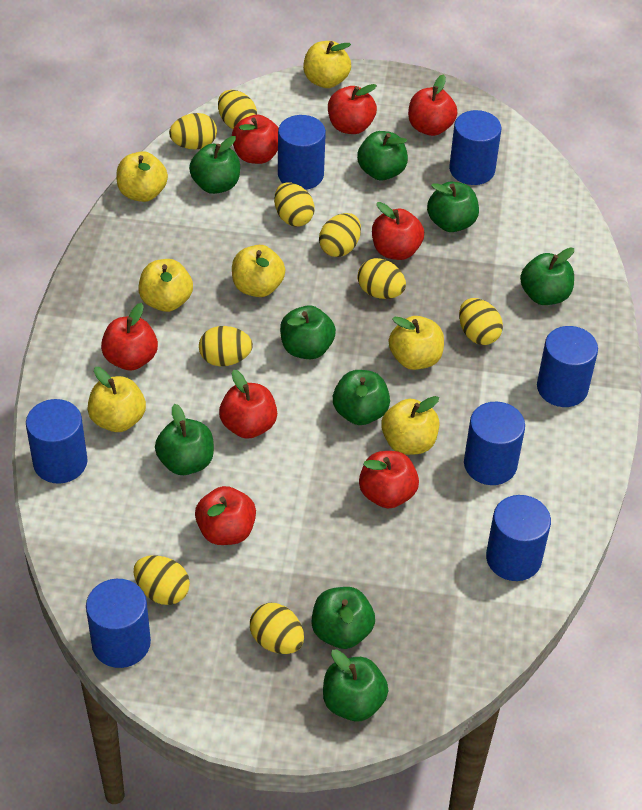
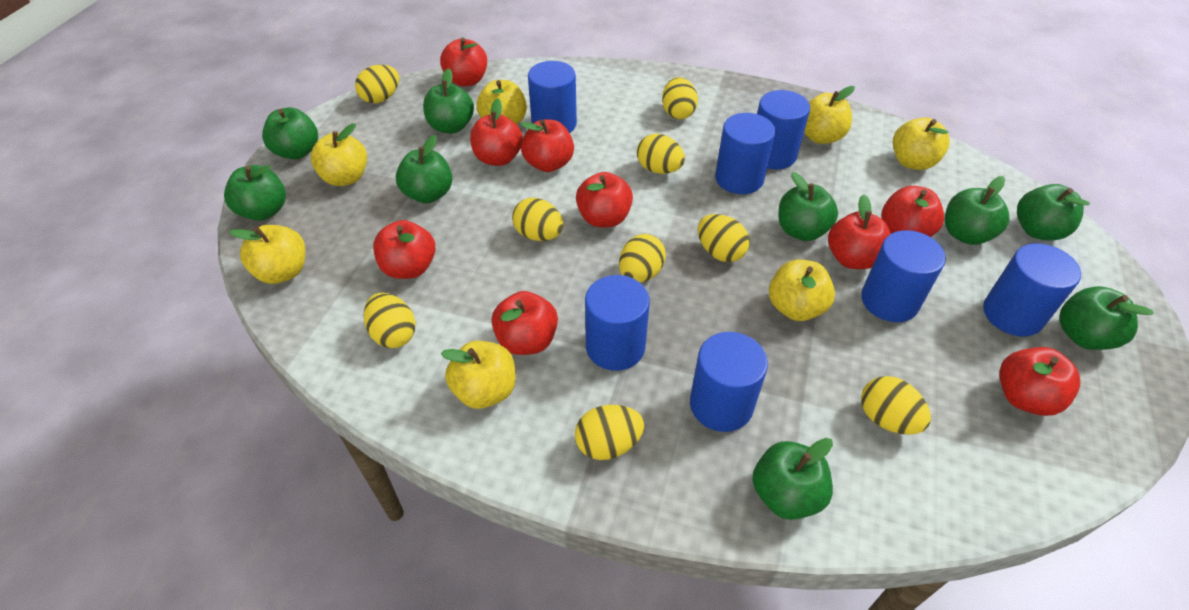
red apple: [101,303,158,371] [195,486,256,545] [219,370,277,439] [232,115,278,164] [328,84,377,134] [359,451,419,508] [372,202,424,260] [408,74,457,136] = 8 -> [373,220,436,279] [440,38,487,86] [470,99,523,166] [491,291,558,355] [520,119,574,172] [576,172,633,227] [828,194,890,269] [882,186,944,237] [999,347,1081,416] = 9

